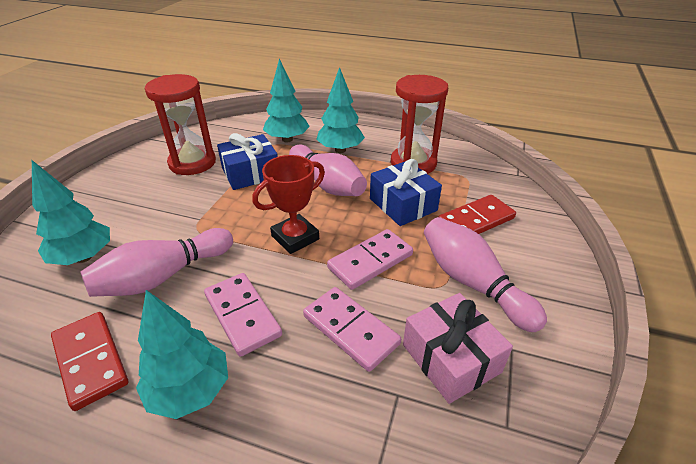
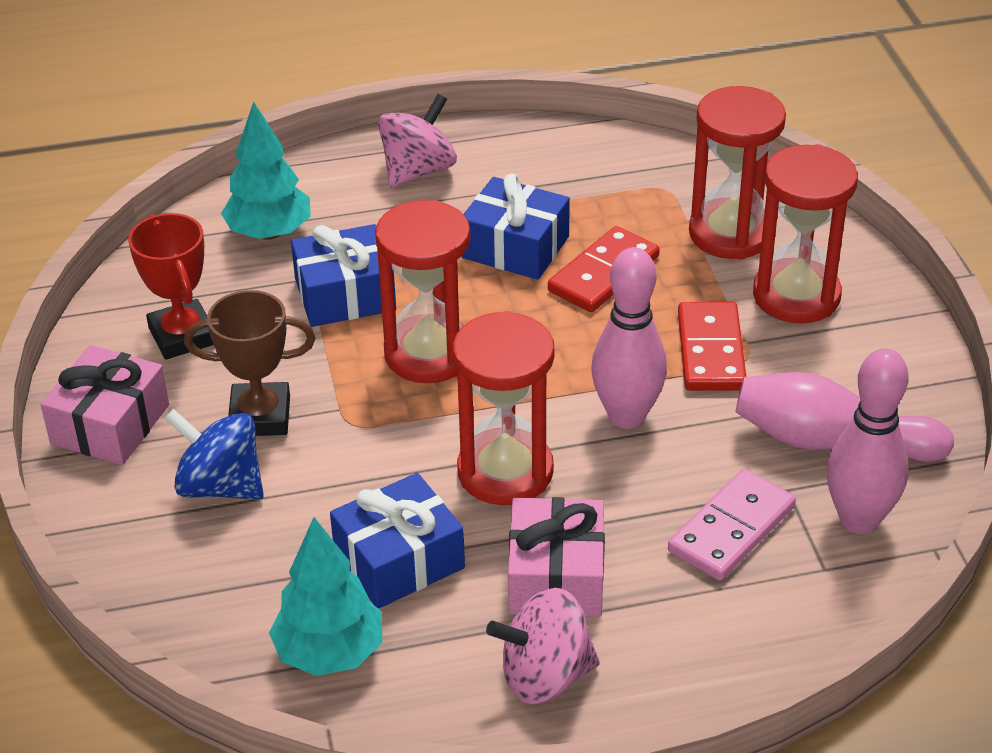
blue gift: [217,133,278,190] [370,159,442,226] = 2 -> [291,224,396,327] [330,473,465,609] [462,174,570,280] = 3
blue spinning top: none = 0 -> [164,409,264,500] = 1
brown trophy: none = 0 -> [184,290,316,436] = 1
pink domino: [204,273,282,357] [303,287,401,372] [327,229,413,290] = 3 -> [668,469,796,581] = 1
pink gift: [403,293,513,404] = 1 -> [40,345,169,465] [508,497,605,617] = 2
pink spinning top: none = 0 -> [378,94,457,188] [486,588,600,704] = 2
red hourglass: [145,74,216,175] [391,75,448,174] = 2 -> [375,200,471,383] [452,311,555,505] [689,86,786,260] [753,144,858,323] = 4
turquoise tree: [32,160,110,265] [136,290,228,419] [263,59,310,142] [316,67,365,153] = 4 -> [221,102,311,240] [269,517,382,676] = 2

